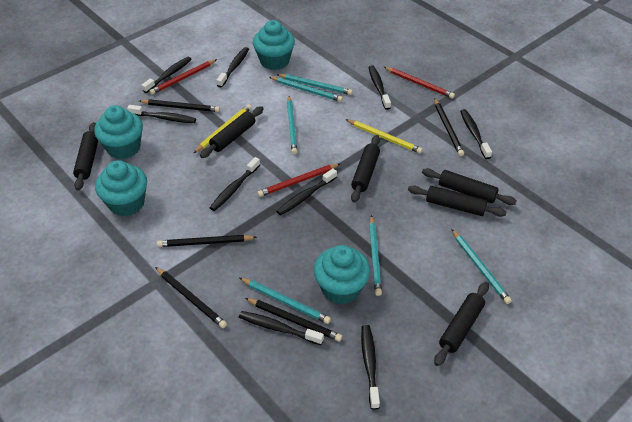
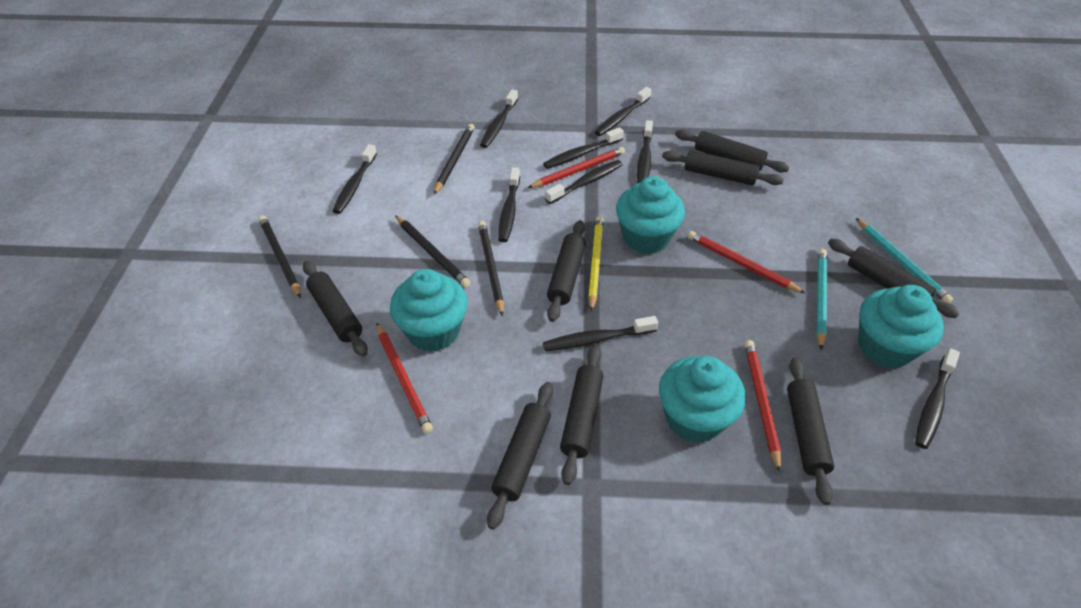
black pencil: [139,99,220,112] [155,267,227,328] [157,235,257,247] [245,298,342,342] [434,98,464,156] = 5 -> [258,216,301,298] [395,215,471,288] [434,124,475,195] [478,221,504,316] = 4
black rolling pin: [73,122,98,190] [200,106,264,158] [351,135,380,203] [408,185,506,217] [422,168,516,205] [434,282,489,366] = 6 -> [303,261,368,357] [487,382,553,530] [547,220,586,322] [560,345,603,485] [662,150,784,186] [675,130,789,173] [787,357,834,505] [828,239,960,318] = 8
red pencil: [149,59,217,95] [257,164,340,197] [384,67,455,99] = 3 -> [377,323,433,434] [528,147,625,188] [688,231,806,294] [744,340,781,473] = 4
turquoise pencil: [239,278,331,324] [269,77,343,102] [276,74,353,95] [287,96,298,154] [369,215,382,296] [452,229,512,304] = 6 -> [816,249,827,350] [856,218,953,303] = 2
yellow pencil: [194,104,252,153] [345,119,423,154] = 2 -> [588,216,604,312] = 1

